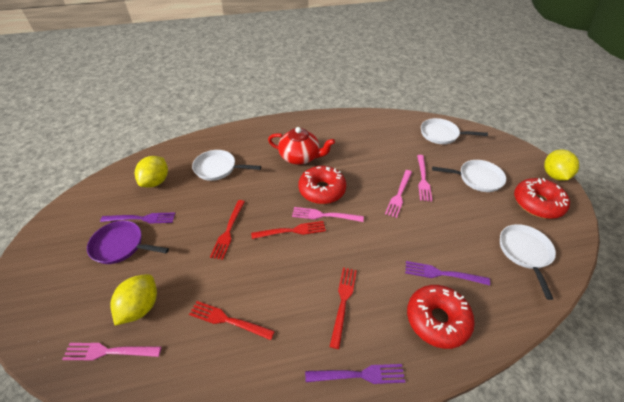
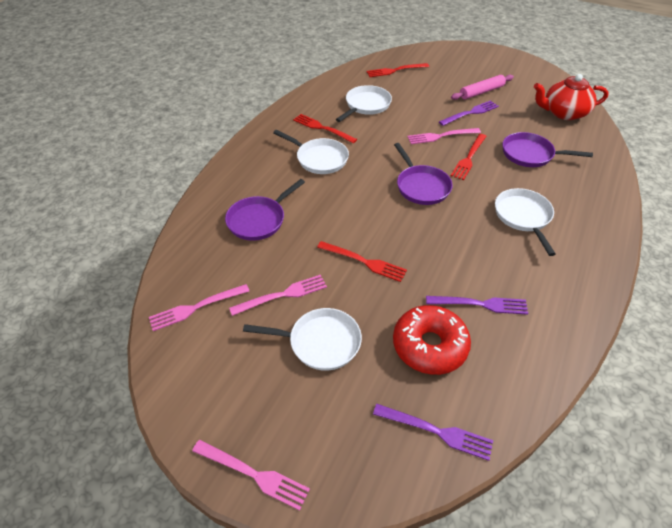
pink rolling pin: none = 0 -> [451,75,514,100] = 1
purple pan: [87,221,169,264] = 1 -> [225,179,305,241] [394,143,453,205] [502,132,593,167] = 3
red donut: [298,166,346,204] [407,285,475,349] [514,178,570,219] = 3 -> [393,305,471,375] = 1
yellow lemon: [110,274,157,326] [135,156,168,188] [544,150,579,181] = 3 -> none = 0

